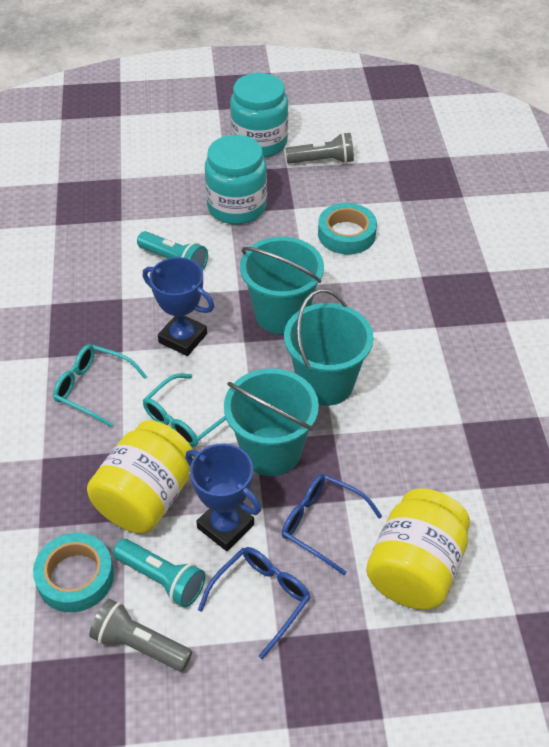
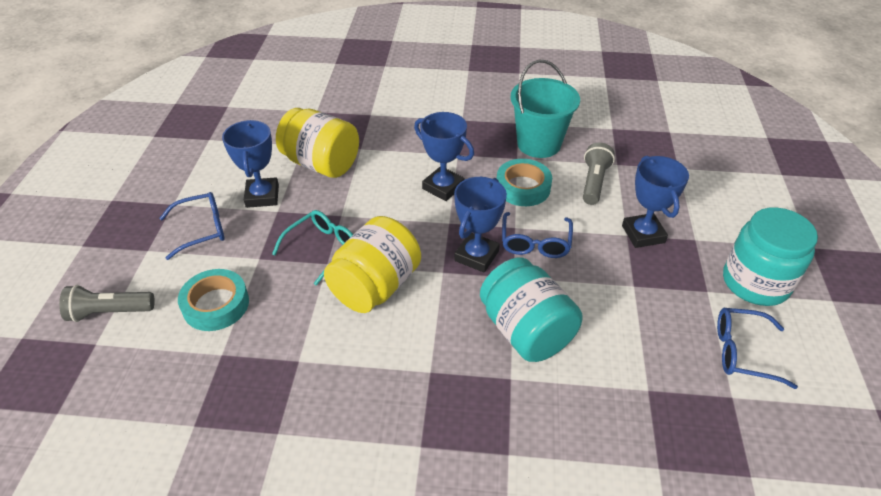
blue glasses: [198,547,311,659] [282,474,382,575] = 2 -> [159,192,225,260] [502,212,573,258] [717,308,798,389] = 3
blue trophy: [143,257,214,356] [186,444,261,551] = 2 -> [222,120,279,208] [414,112,474,201] [454,177,507,273] [622,155,689,248] = 4
turquoise bucket: [224,368,319,476] [240,237,324,334] [284,289,374,406] = 3 -> [511,60,580,158] = 1
turquoise flashlight: [113,539,205,608] [137,231,208,271] = 2 -> none = 0
turquoise glasses: [53,344,147,428] [143,373,226,447] = 2 -> [272,210,353,286] = 1

